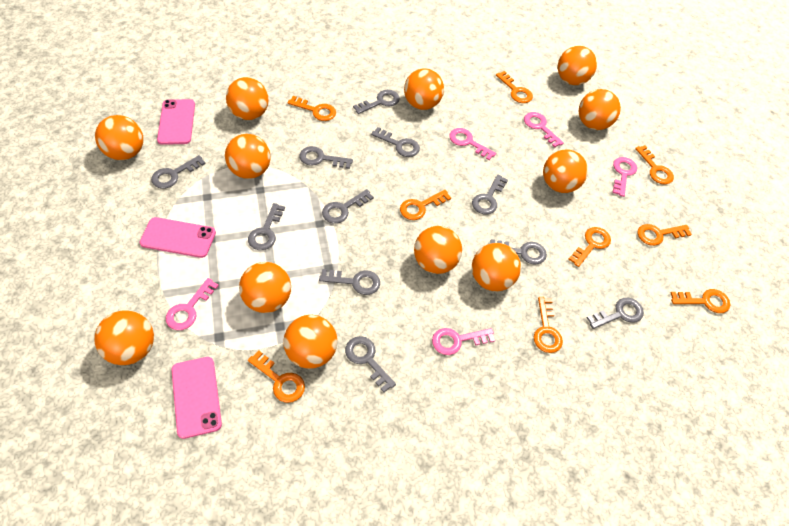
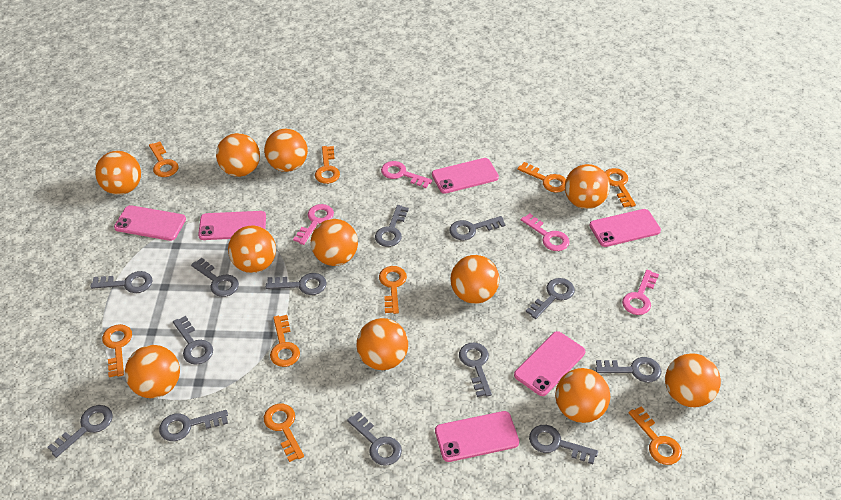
grey key: [151,155,206,189] [248,203,285,250] [299,146,353,169] [319,269,380,295] [322,189,374,224] [345,336,396,392] [353,90,400,114] [371,127,420,157] [472,175,508,214] [490,239,547,265] [587,298,644,329] = 11 -> [48,405,113,458] [90,271,152,293] [159,410,228,441] [173,316,213,365] [191,258,239,297] [266,273,327,295] [347,412,402,466] [375,205,409,247] [449,216,506,240] [459,342,492,397] [526,278,575,319] [529,425,598,464] [595,357,661,382] = 13
orange ball: [94,311,154,365] [95,115,143,160] [225,134,271,179] [226,77,269,120] [239,262,291,313] [283,315,337,369] [404,68,444,110] [414,226,462,274] [472,243,521,291] [543,150,588,193] [558,46,597,85] [579,89,621,130] = 12 -> [95,151,141,195] [125,345,180,398] [216,133,260,177] [228,226,276,273] [264,129,308,172] [311,219,358,266] [356,318,408,370] [450,255,500,304] [555,368,610,423] [565,164,610,209] [665,353,721,407] = 11
pink key: [166,278,219,330] [432,328,495,355] [449,128,496,160] [524,112,564,148] [613,157,637,197] = 5 -> [293,204,334,245] [381,161,432,188] [521,213,570,251] [622,270,659,315] = 4
pink phone: [139,217,216,258] [157,99,195,145] [171,357,222,439] = 3 -> [114,205,186,241] [198,211,266,240] [432,158,499,194] [435,411,519,462] [514,331,585,396] [589,209,661,247] = 6

